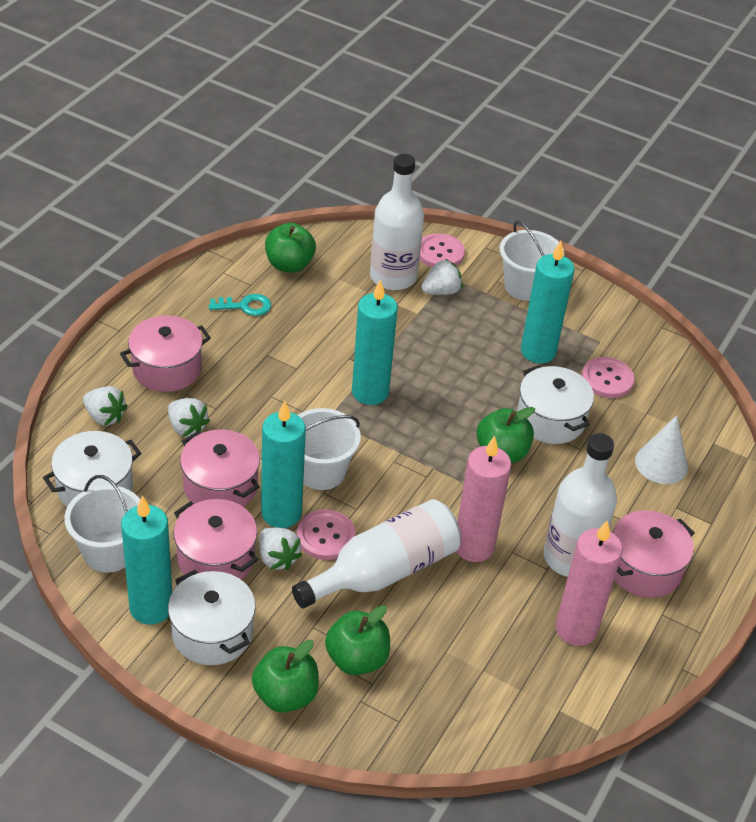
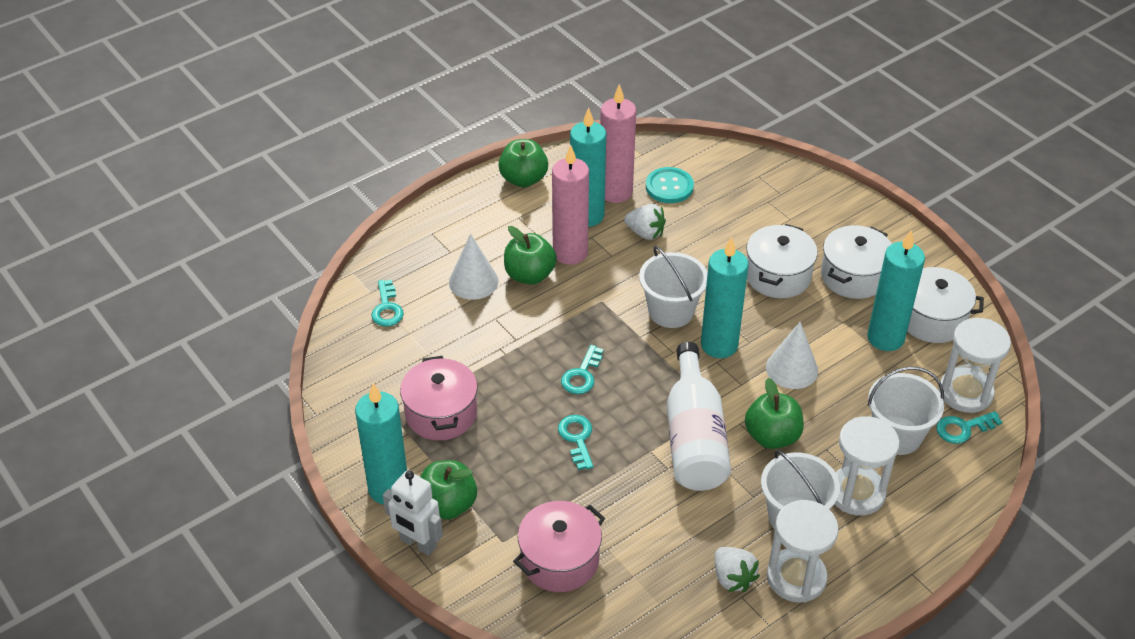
pink button: [297,510,356,560] [420,233,465,267] [582,357,635,398] = 3 -> none = 0
pink pot: [120,315,211,392] [174,499,258,580] [180,430,260,507] [613,510,695,598] = 4 -> [400,356,478,441] [513,501,605,592] = 2
turquoise button: none = 0 -> [646,167,694,203] = 1
turquoise key: [209,294,271,316] = 1 -> [371,280,404,327] [558,415,593,470] [561,345,604,394] [936,411,1002,444] = 4
white bottle: [292,499,461,608] [370,154,424,290] [544,433,617,577] = 3 -> [667,342,731,491] = 1
white cone: [635,415,688,484] = 1 -> [449,234,499,300] [766,322,818,389] = 2
white hourglass: none = 0 -> [767,500,839,603] [835,416,900,516] [939,318,1011,413] = 3
white robot: none = 0 -> [383,471,443,556] = 1
white strawberry: [83,386,128,426] [168,398,210,437] [259,528,302,570] [421,259,463,295] = 4 -> [624,204,666,240] [715,547,760,592] = 2

